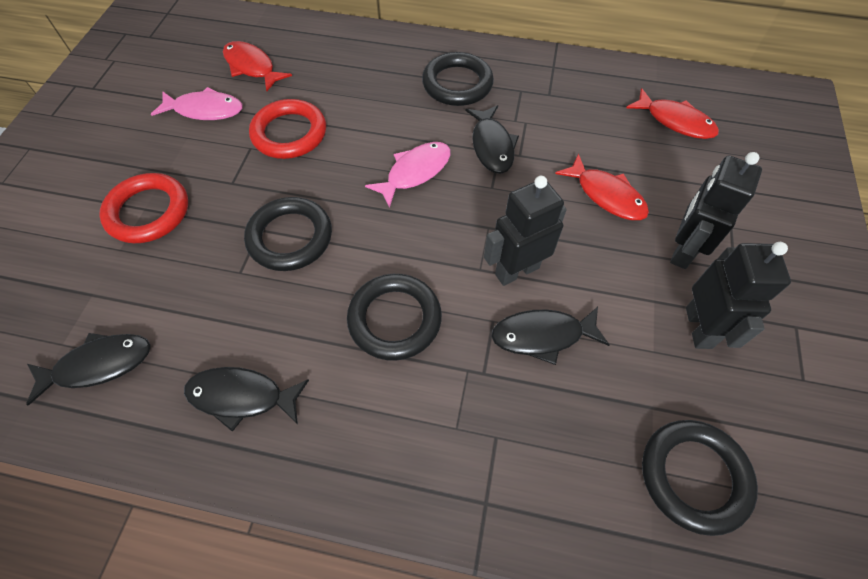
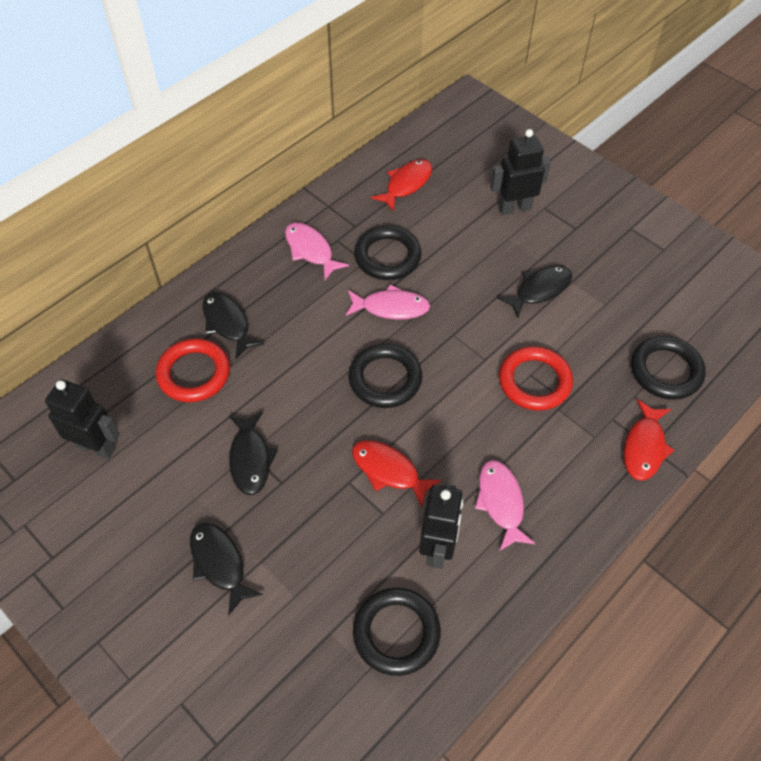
pink fish: [151,87,243,120] [365,142,451,208] = 2 -> [285,222,349,280] [346,285,430,319] [475,460,535,551] = 3

